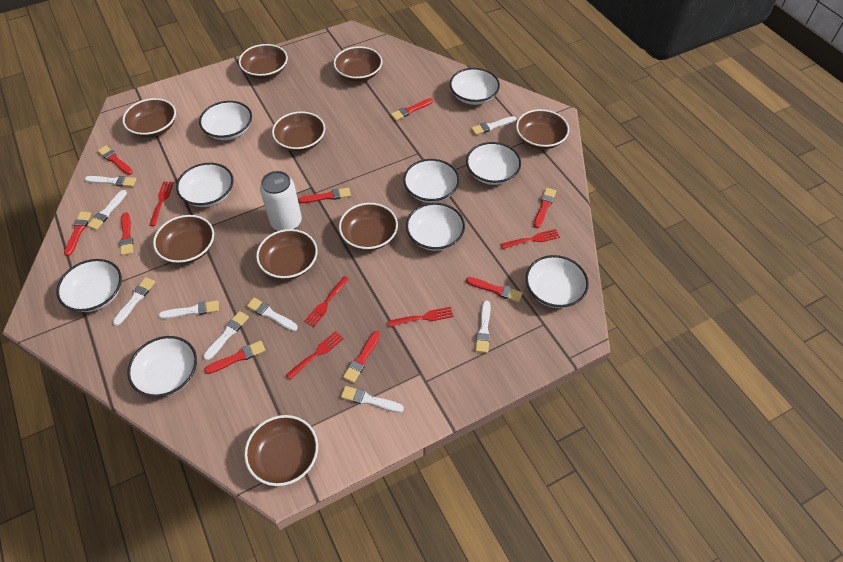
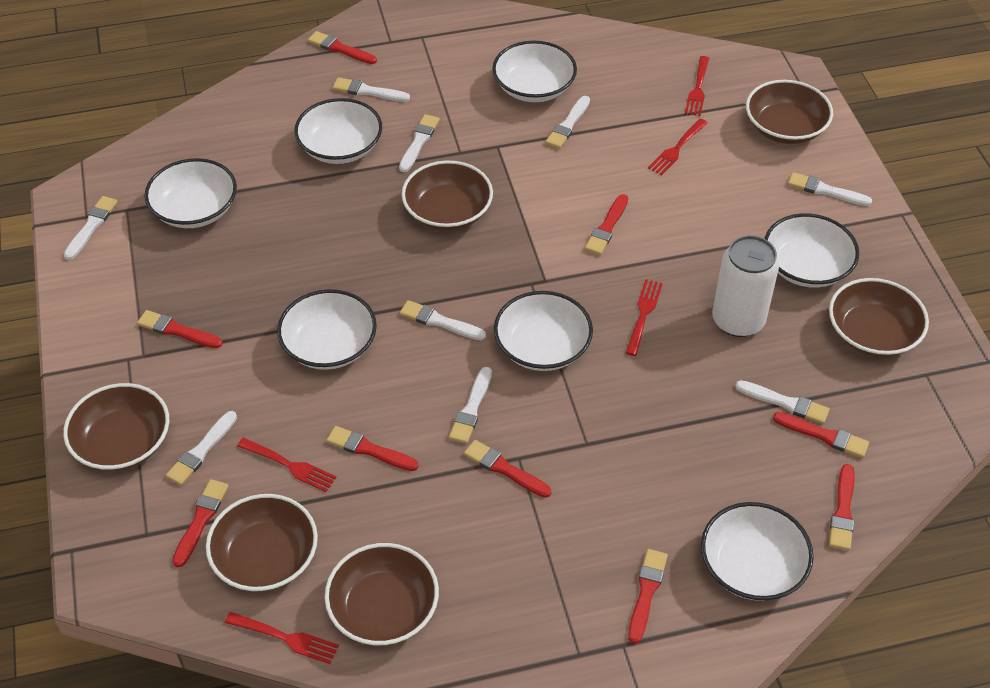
brown bowl: [122,98,176,138] [153,215,214,264] [239,44,288,79] [244,415,318,486] [256,229,318,280] [272,112,325,152] [334,46,382,82] [339,203,398,251] [516,109,569,150] = 9 -> [63,383,169,471] [206,494,318,592] [324,543,439,645] [401,161,493,231] [746,80,833,144] [829,278,929,357] = 6
white bowl: [56,259,122,312] [127,336,197,397] [176,163,234,207] [199,101,252,140] [403,159,460,203] [406,203,465,251] [450,68,500,105] [466,142,521,185] [526,255,589,308] = 9 -> [144,158,237,228] [277,289,377,370] [294,98,382,164] [492,41,577,102] [494,291,593,371] [701,502,814,601] [764,213,859,288] = 7

